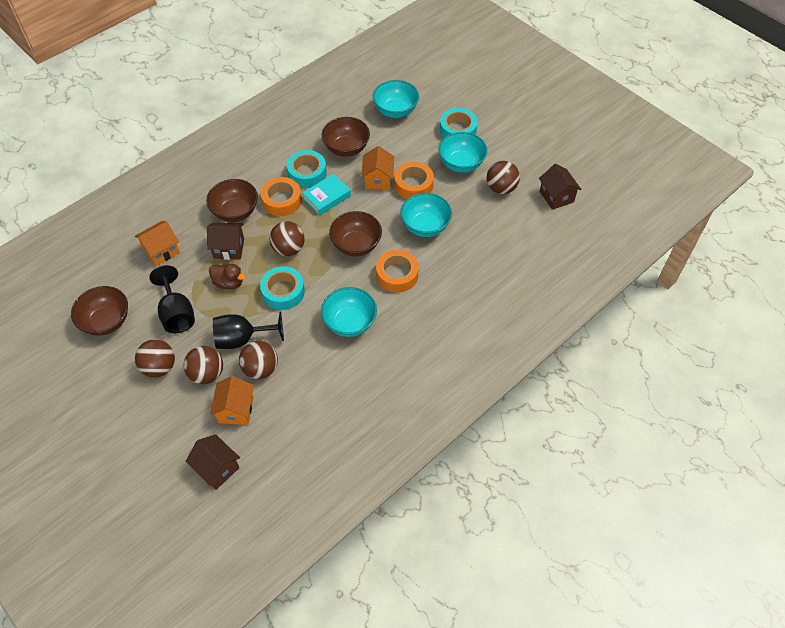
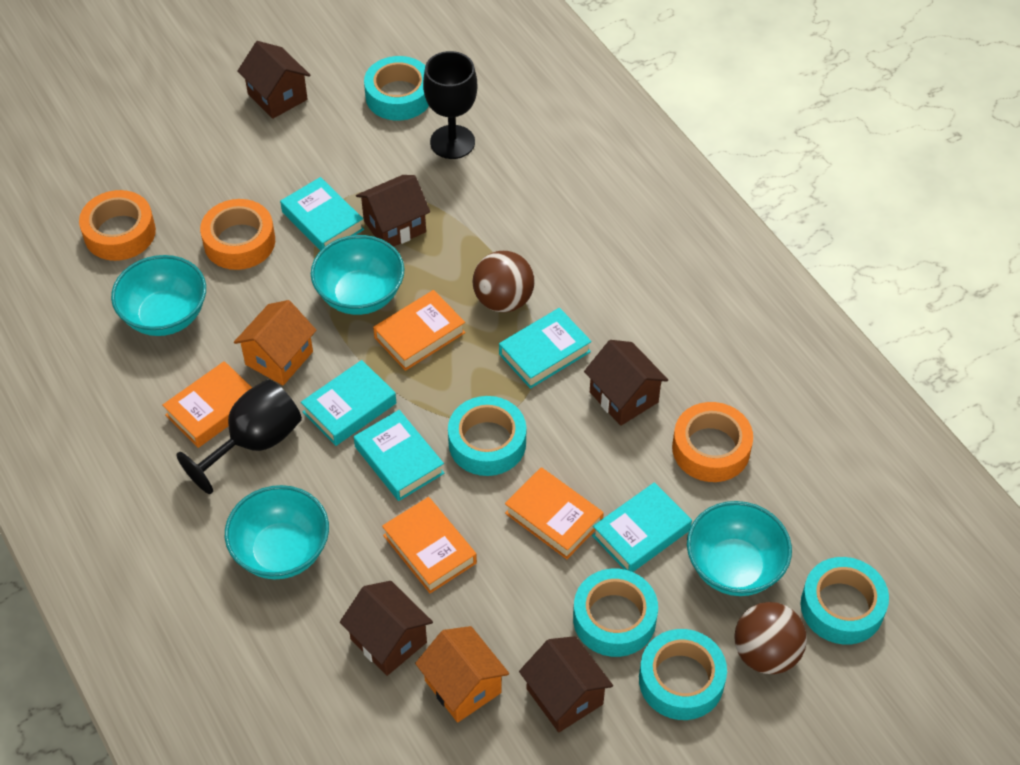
brown ball: [135,339,175,378] [184,346,223,384] [239,341,278,379] [269,221,305,256] [487,161,520,194] = 5 -> [473,251,535,312] [734,602,807,674] = 2
brown bowl: [71,286,128,336] [206,179,258,222] [322,117,370,157] [329,211,382,256] = 4 -> none = 0
brown duck: [209,264,246,289] = 1 -> none = 0
brown house: [185,434,240,490] [207,223,244,260] [539,164,582,210] = 3 -> [237,41,311,119] [340,581,433,676] [356,175,430,247] [519,636,613,732] [584,340,668,426] = 5
orange book: none = 0 -> [162,361,252,448] [373,290,466,371] [382,497,477,593] [505,467,604,559] = 4
orange house: [135,221,180,266] [210,376,254,425] [361,146,394,190] = 3 -> [234,300,316,385] [415,626,509,723] = 2
turquoise book: [302,174,351,216] = 1 -> [280,177,364,251] [301,360,396,446] [354,410,444,501] [499,308,592,389] [592,482,692,572] = 5
turquoise tape: [260,266,305,310] [287,150,327,188] [440,108,478,138] = 3 -> [364,56,429,120] [448,396,526,476] [573,569,658,657] [639,629,727,720] [801,557,889,645] = 5

